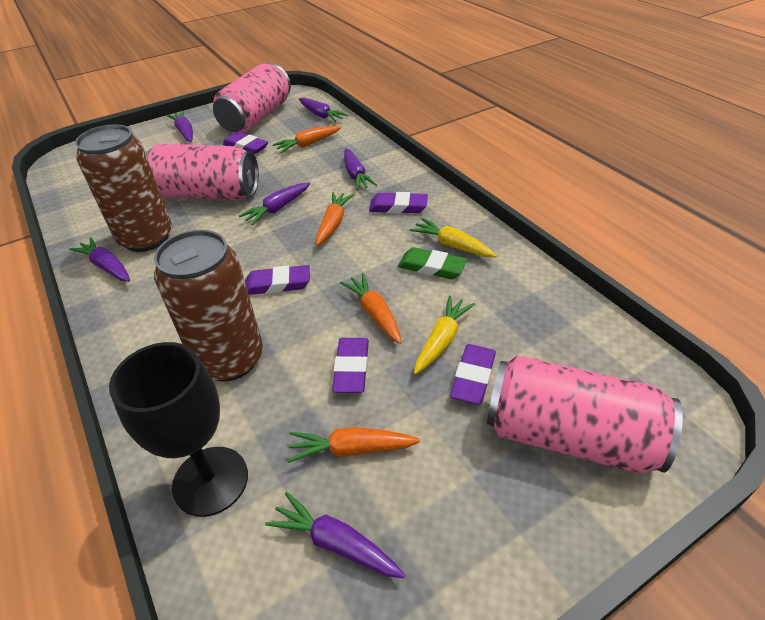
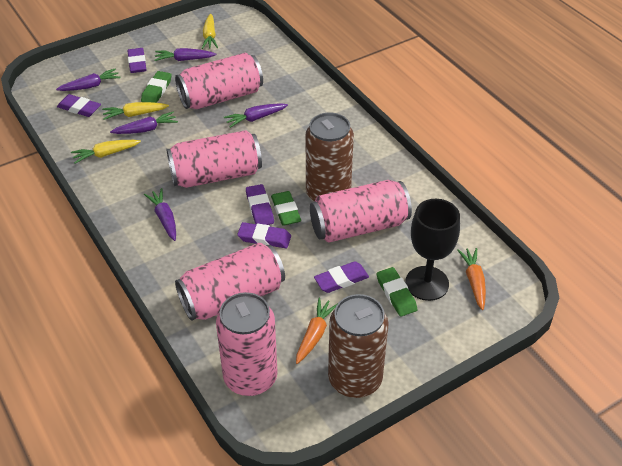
green eraser: [398,247,467,279] = 1 -> [141,71,172,103] [271,191,301,226] [376,267,417,317] = 3
orange carrot: [273,126,341,153] [287,427,420,463] [316,192,354,246] [340,273,402,344] = 4 -> [296,298,338,364] [457,248,486,310] = 2
pink can: [145,143,259,201] [213,63,291,133] [487,355,683,474] = 3 -> [167,130,262,188] [175,53,263,109] [175,243,285,321] [216,292,278,396] [310,180,412,243] = 5
purple carrot: [69,237,130,282] [167,111,193,142] [239,182,310,225] [265,492,405,578] [299,97,349,122] [344,148,377,190] = 6 -> [56,68,121,91] [110,112,178,134] [144,188,176,241] [154,48,216,61] [224,103,288,128] = 5
yellow carrot: [410,218,497,257] [414,295,475,374] = 2 -> [71,140,141,164] [102,102,169,120] [202,14,218,49] = 3

